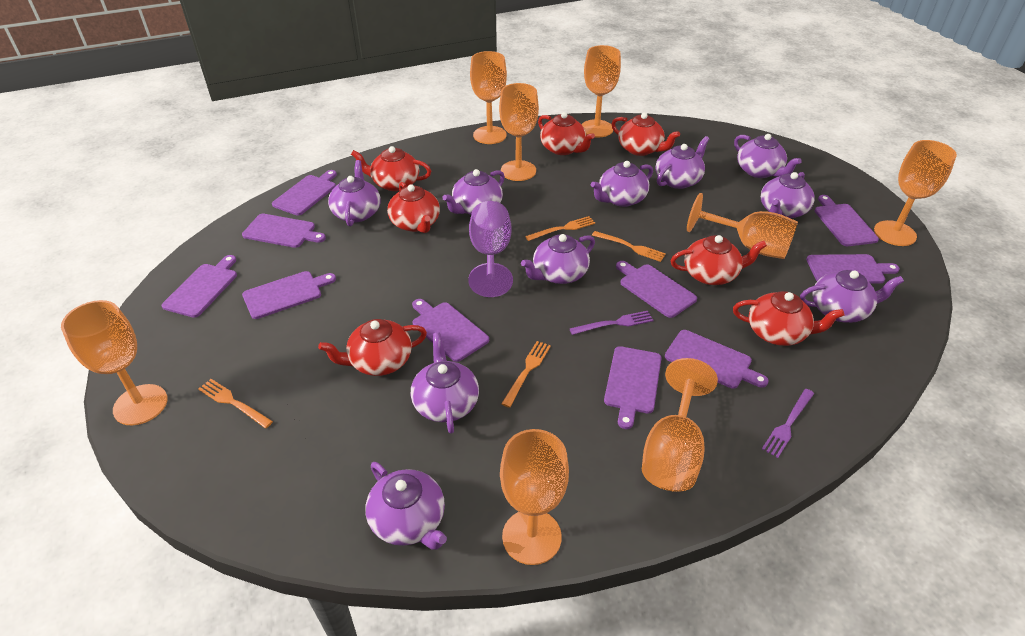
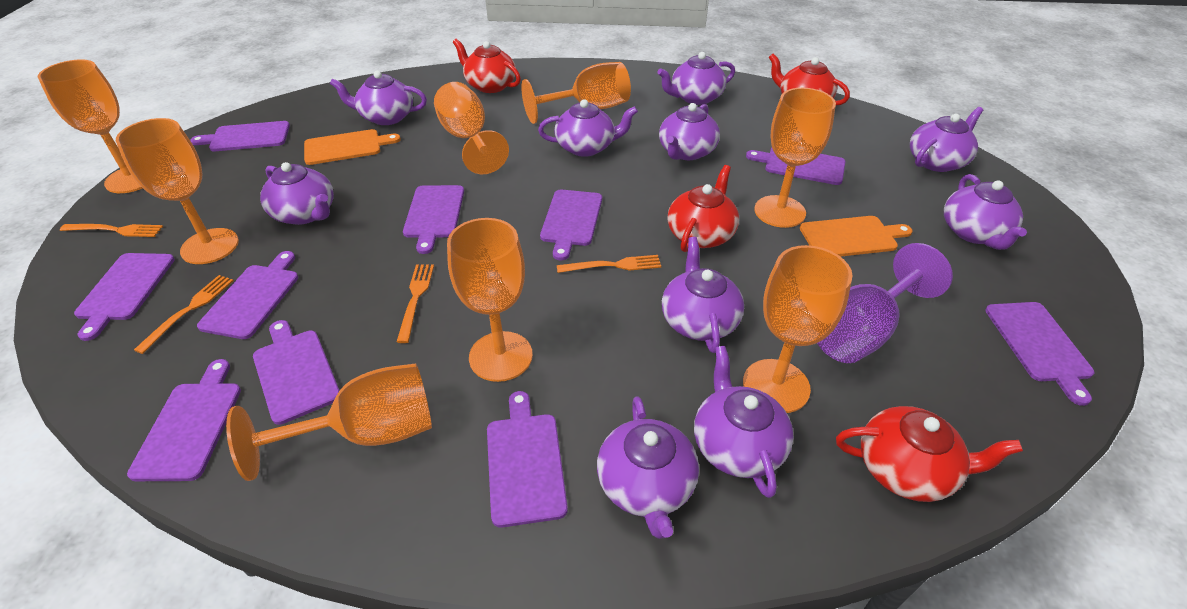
orange cutting board: none = 0 -> [304,129,401,165] [800,216,913,257] = 2
purple fork: [570,311,654,335] [762,389,814,458] = 2 -> none = 0
red teapot: [318,319,427,376] [351,146,431,191] [387,182,440,233] [538,112,595,155] [611,113,680,156] [671,235,767,285] [733,291,844,346] = 7 -> [453,39,521,93] [667,165,739,252] [769,54,850,105] [836,406,1023,502] = 4

